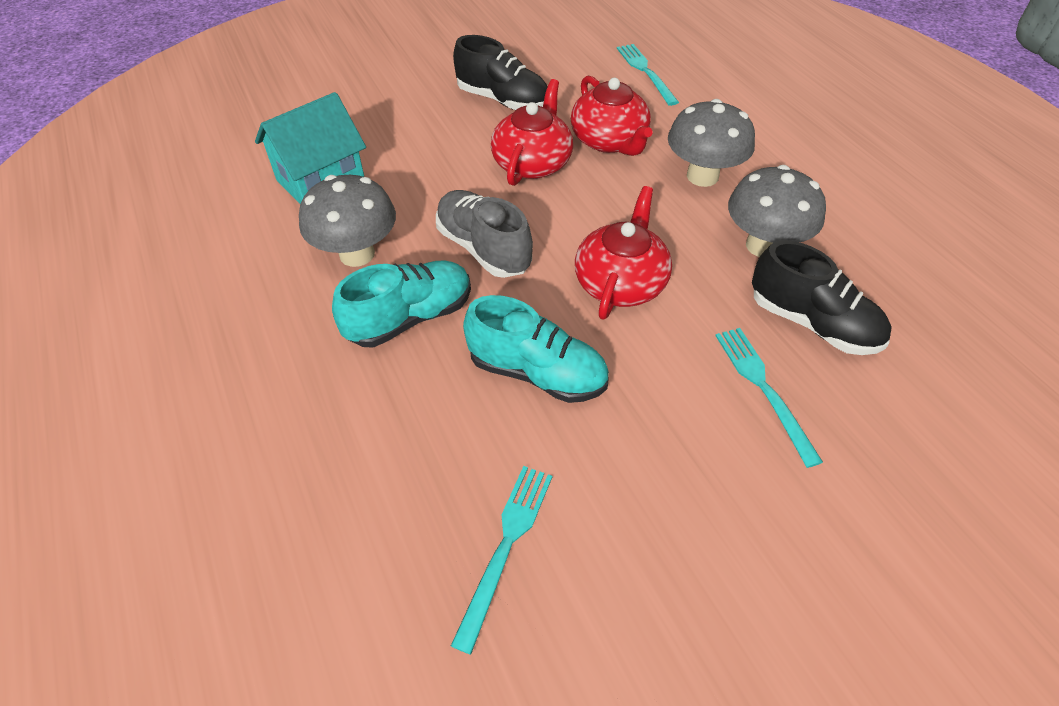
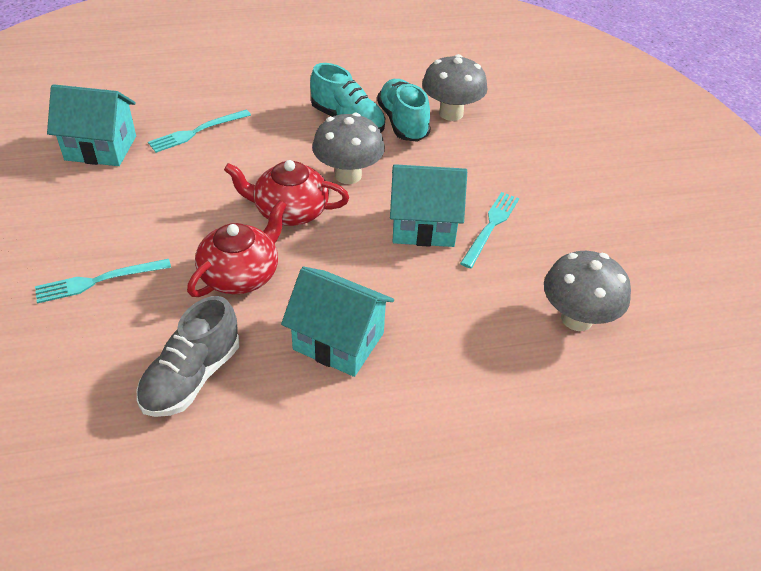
black shoe: [453,35,547,110] [752,240,892,355] = 2 -> none = 0
red teapot: [491,79,573,186] [571,76,653,156] [575,186,672,320] = 3 -> [187,200,287,297] [224,160,349,226] = 2
turquoise house: [255,92,366,204] = 1 -> [47,84,136,166] [281,267,394,377] [390,164,467,247] = 3

